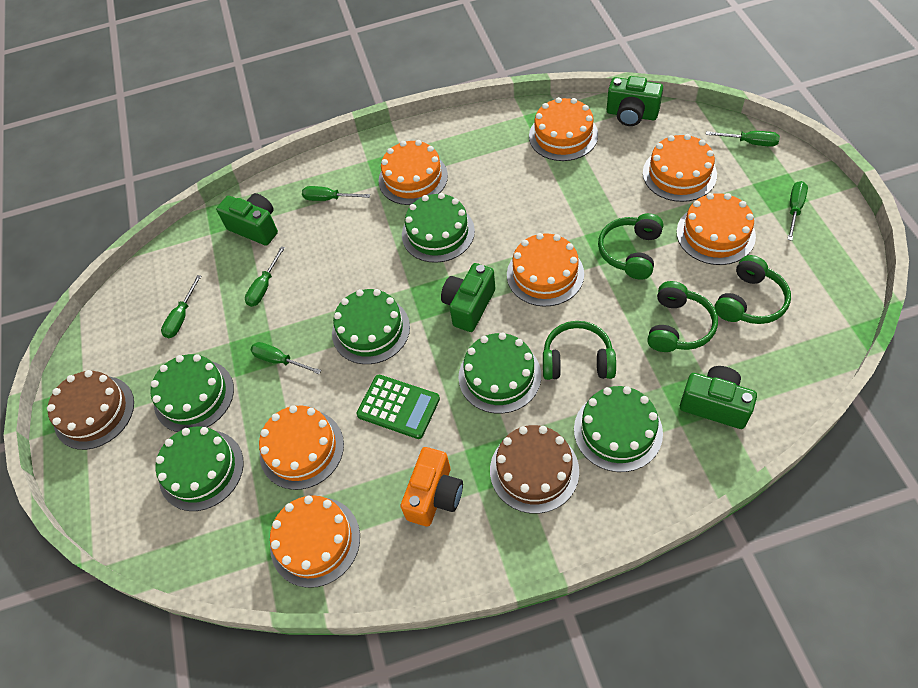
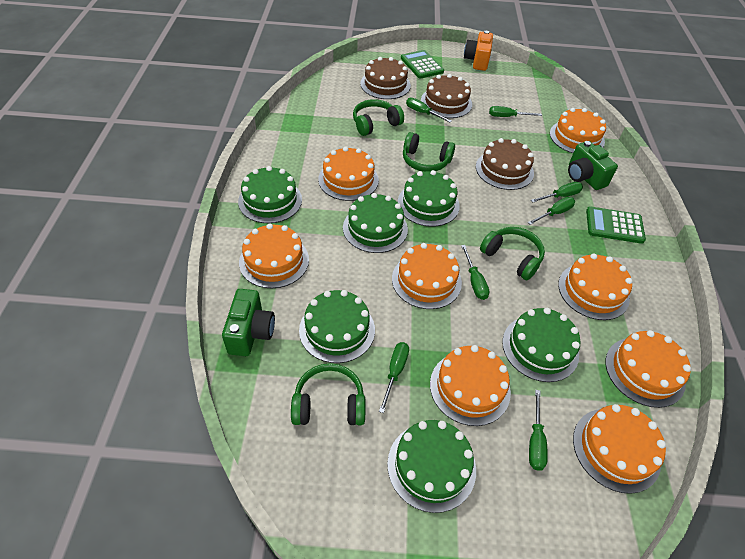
brown cake: [47,370,134,450] [490,425,579,514] = 2 -> [360,57,411,99] [421,74,472,118] [476,138,534,190] = 3
green calculator: [356,375,440,439] = 1 -> [401,50,444,79] [586,207,646,244] = 2
green camera: [216,193,278,246] [441,263,495,332] [607,76,663,126] [680,366,757,429] = 4 -> [222,289,275,356] [568,141,618,190] = 2
green screwdriver: [161,275,201,338] [245,246,285,307] [251,342,321,374] [302,186,370,201] [706,131,780,147] [787,181,808,241] = 6 -> [379,342,409,413] [406,98,452,122] [461,245,490,300] [489,106,542,117] [528,197,575,225] [529,390,548,470] [531,182,583,202] = 7
orange cake: [259,405,344,490] [270,495,360,588] [379,140,448,205] [507,233,584,306] [529,97,598,161] [643,134,717,202] [677,193,756,265] = 7 -> [239,224,309,288] [318,147,379,201] [392,243,462,309] [430,345,511,426] [550,108,606,153] [558,253,633,320] [573,404,666,494] [605,330,691,408] = 8

